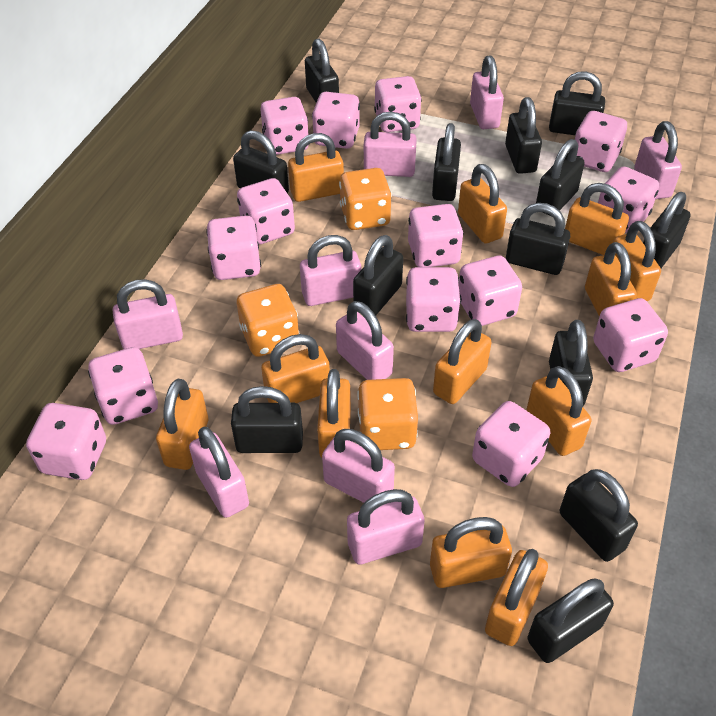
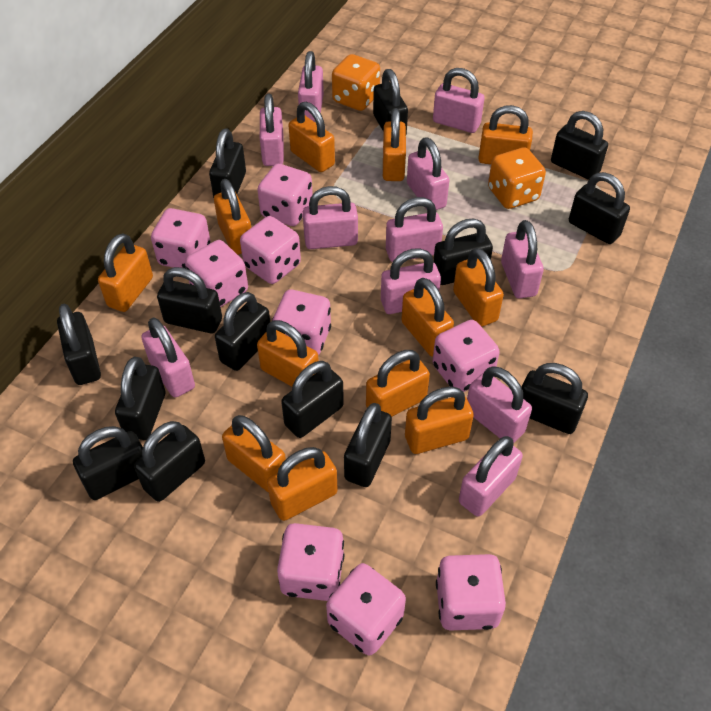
black padlock: [231,386,303,453] [233,130,289,194] [305,39,339,103] [353,235,403,316] [432,123,461,201] [505,97,542,174] [506,203,570,275] [527,578,614,663] [536,139,585,216] [549,71,605,135] [549,320,593,406] [560,469,638,562] [643,192,691,268] = 13 -> [57,304,101,385] [73,426,143,500] [115,357,165,440] [134,421,205,502] [157,267,222,333] [209,128,246,198] [215,292,270,371] [281,361,344,438] [344,403,392,487] [373,69,408,134] [433,219,493,285] [521,363,588,434] [551,111,608,180] [569,172,630,244] = 14
orange dice: [237,284,299,357] [339,168,392,230] [357,378,418,450] = 3 -> [332,54,380,111] [488,147,546,209] = 2
pink dice: [26,403,106,480] [88,347,158,425] [206,216,261,280] [237,178,295,244] [260,97,308,155] [312,92,360,149] [374,76,422,132] [406,267,461,332] [408,204,464,267] [459,256,522,326] [472,401,550,487] [575,111,627,172] [593,298,668,372] [598,166,659,233] = 14 -> [151,208,211,268] [185,240,248,307] [240,216,301,284] [257,164,313,226] [272,290,331,356] [277,523,344,601] [326,563,406,656] [432,320,500,392] [436,554,506,631] = 9
pink padlock: [113,279,183,349] [189,427,249,518] [300,235,361,306] [322,429,395,503] [336,301,394,380] [347,489,425,565] [364,112,417,177] [470,55,504,129] [634,121,682,199] = 9 -> [141,317,195,397] [260,93,284,166] [298,51,324,122] [303,186,358,249] [381,248,441,314] [386,197,443,262] [407,137,449,210] [433,68,485,133] [459,436,523,517] [467,366,532,442] [501,220,544,299] = 11

